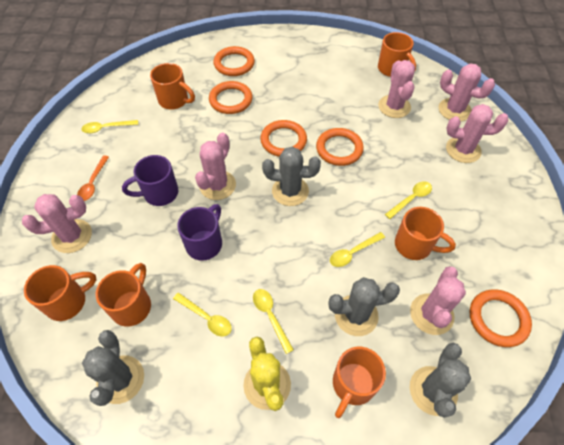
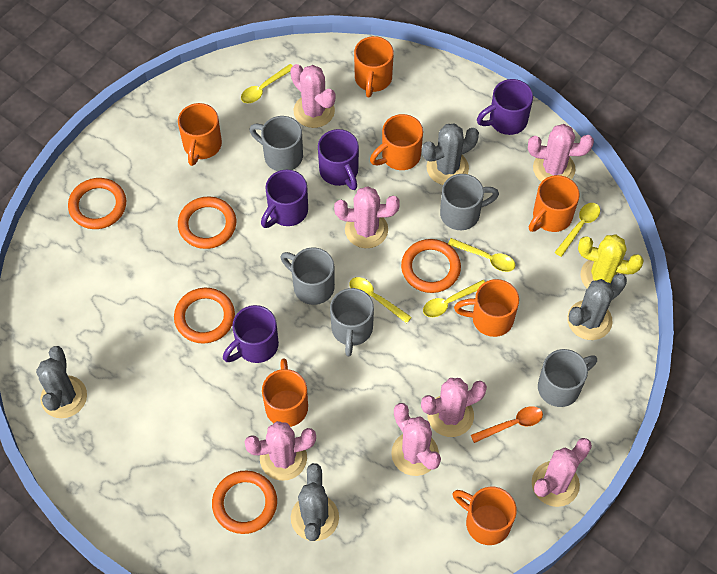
grey mug: none = 0 -> [249,116,303,171] [281,247,335,305] [330,288,374,356] [440,174,499,230] [538,349,597,407] = 5
orange mug: [24,265,97,321] [96,263,151,327] [150,63,195,109] [333,347,386,418] [378,32,416,77] [395,207,456,260] = 6 -> [178,103,222,166] [262,359,308,427] [354,36,394,97] [370,114,423,170] [452,486,517,545] [454,279,519,337] [529,175,580,232] = 7
pink cactus: [22,194,92,253] [195,132,236,200] [378,60,415,118] [410,266,466,335] [439,63,495,121] [446,104,509,163] = 6 -> [245,421,316,481] [290,64,335,128] [334,186,400,248] [391,403,441,476] [421,378,487,437] [528,124,594,182] [532,438,592,507] = 7
purple mug: [122,155,178,206] [177,204,222,261] = 2 -> [223,305,279,363] [261,170,308,228] [318,129,359,190] [477,79,533,135] = 4

